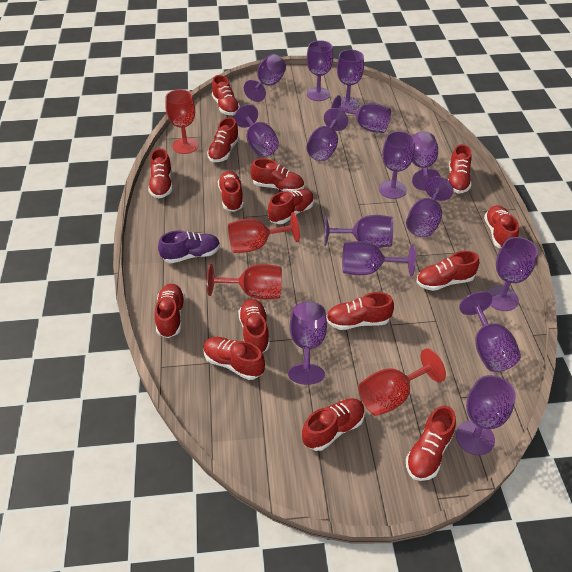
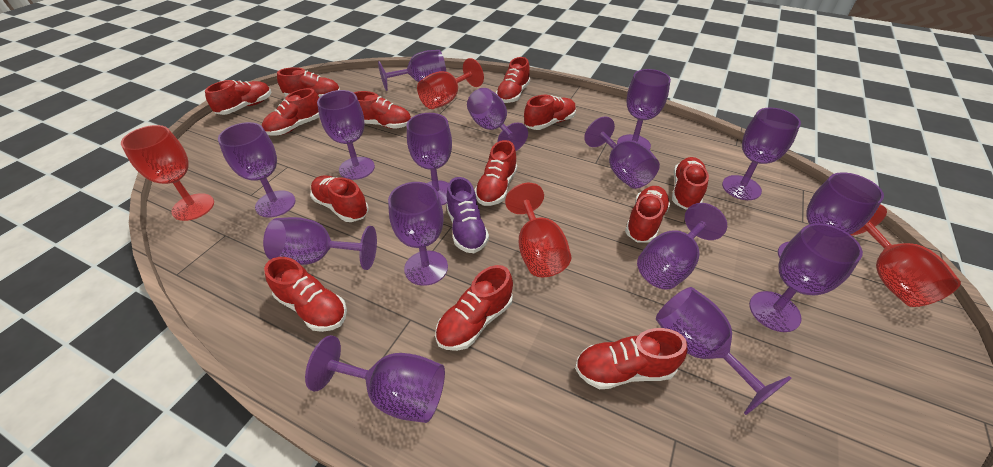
red shoe: [148,148,173,198] [155,284,185,338] [203,337,265,380] [207,117,239,162] [212,75,240,115] [218,171,244,212] [238,299,270,353] [251,158,304,191] [268,189,314,224] [302,398,365,451] [326,292,394,330] [406,405,456,481] [417,251,479,291] [448,144,472,194] [484,205,519,249] = 15 -> [205,80,271,115] [262,88,319,136] [264,257,347,332] [277,67,340,98] [310,175,369,222] [354,91,411,129] [435,265,513,351] [475,140,517,206] [496,57,530,103] [524,95,576,130] [575,328,687,389] [625,186,670,243] [672,157,709,209] = 13

